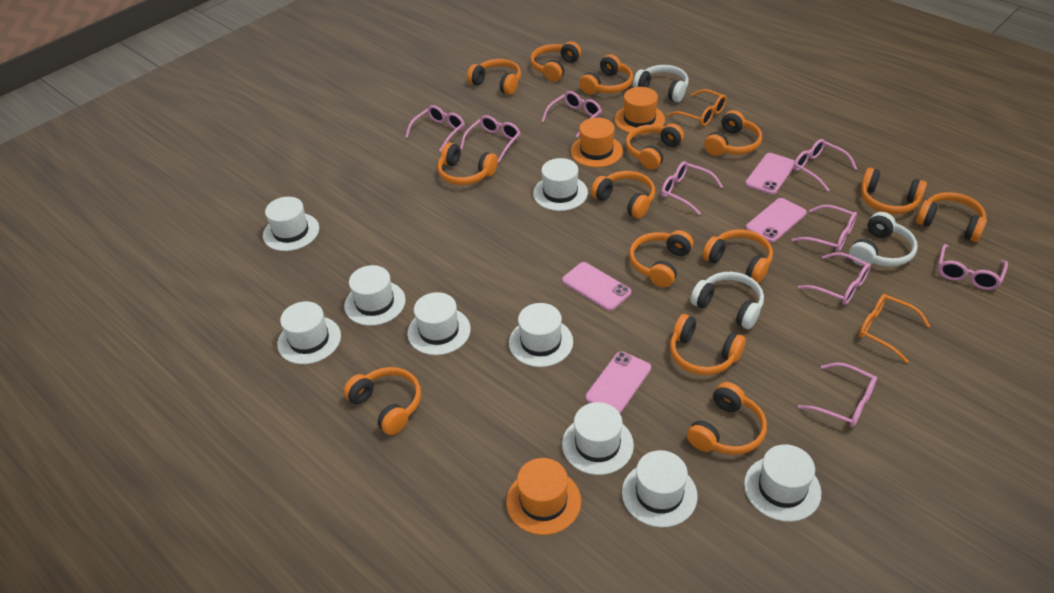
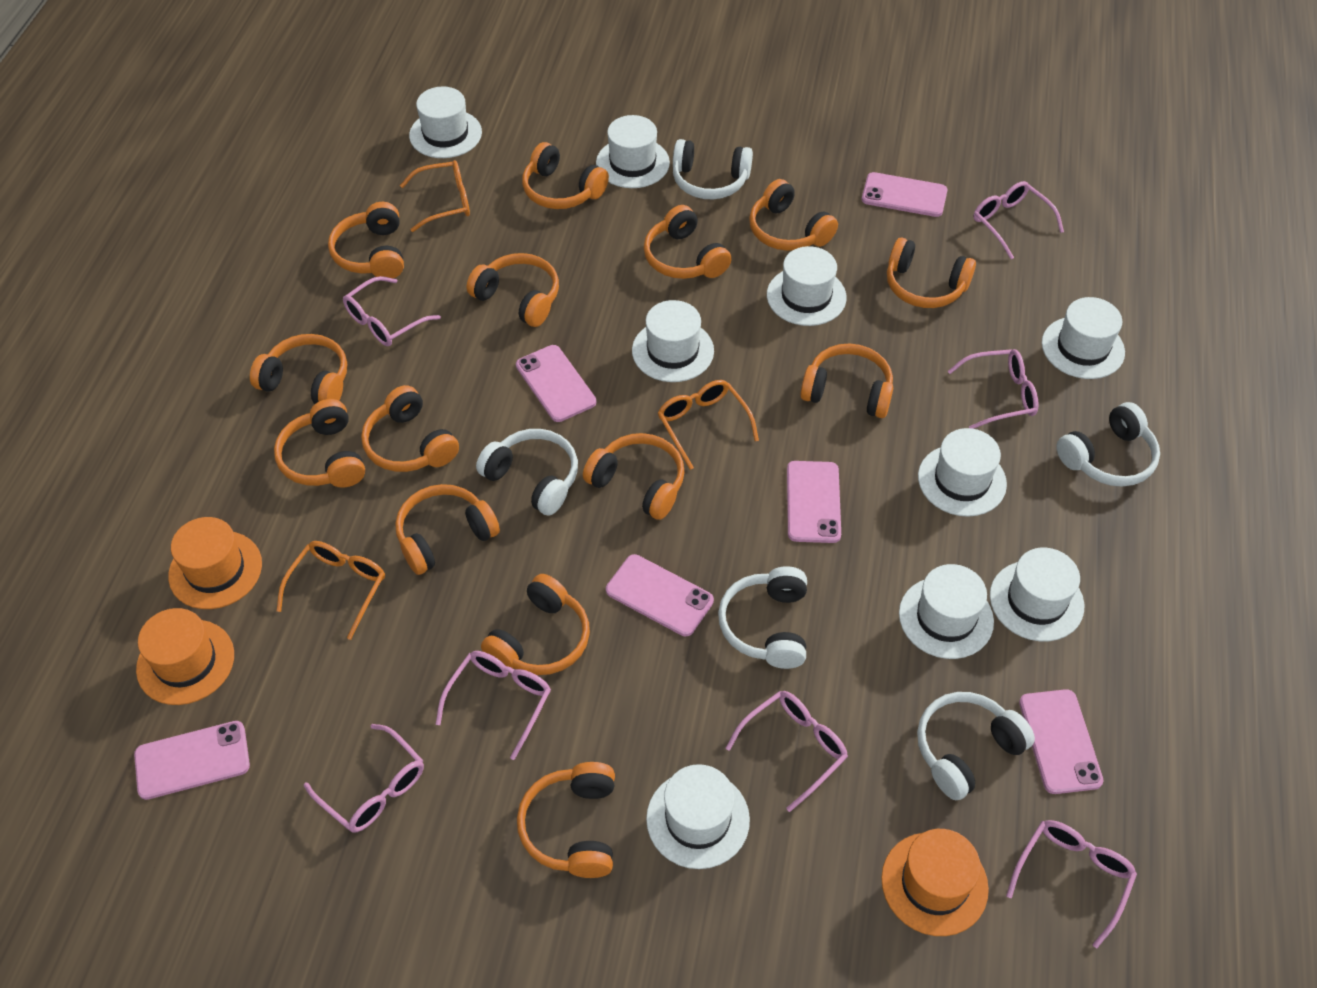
orange glasses: [668,89,727,126] [859,294,930,363] = 2 -> [277,541,385,640] [400,160,470,232] [658,380,759,470] = 3
pink glasses: [405,105,465,152] [460,115,520,162] [542,91,602,138] [661,161,723,215] [792,205,857,252] [793,139,857,192] [798,252,871,305] [798,362,877,427] [938,244,1008,290] = 9 -> [304,724,424,833] [343,276,441,346] [436,651,551,760] [726,691,848,812] [948,349,1038,429] [973,181,1064,259] [1006,820,1137,948] = 7
pink phone: [562,262,631,311] [585,351,651,413] [745,153,795,195] [746,198,807,243] = 4 -> [134,721,250,800] [516,345,596,422] [606,554,714,636] [787,461,841,543] [862,172,948,217] [1019,689,1103,794] = 6
white headphones: [633,65,689,102] [690,272,764,329] [849,212,918,267] = 3 -> [476,429,578,516] [673,139,753,199] [718,566,807,669] [917,692,1035,800] [1056,402,1160,487] = 5

